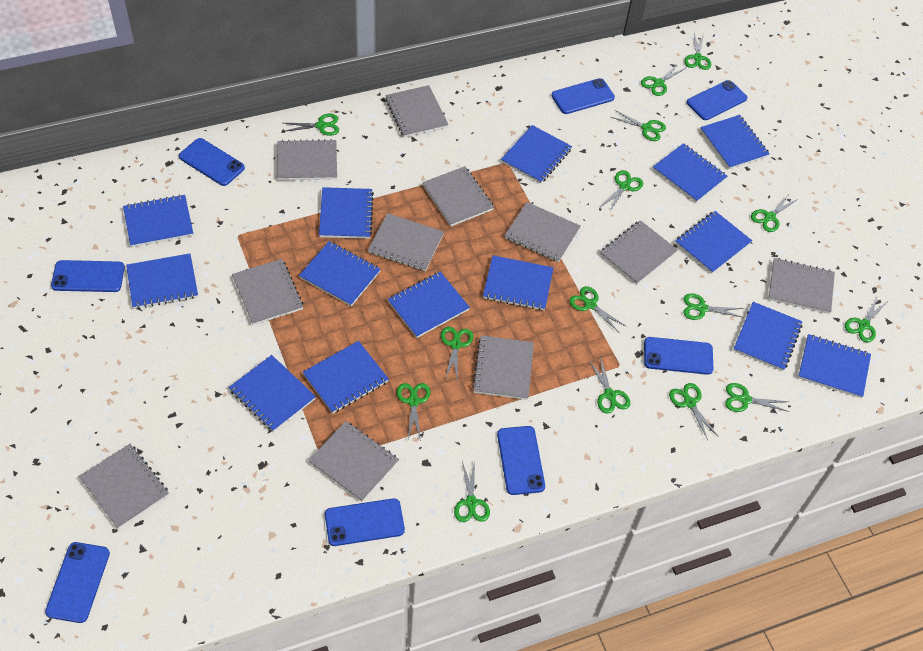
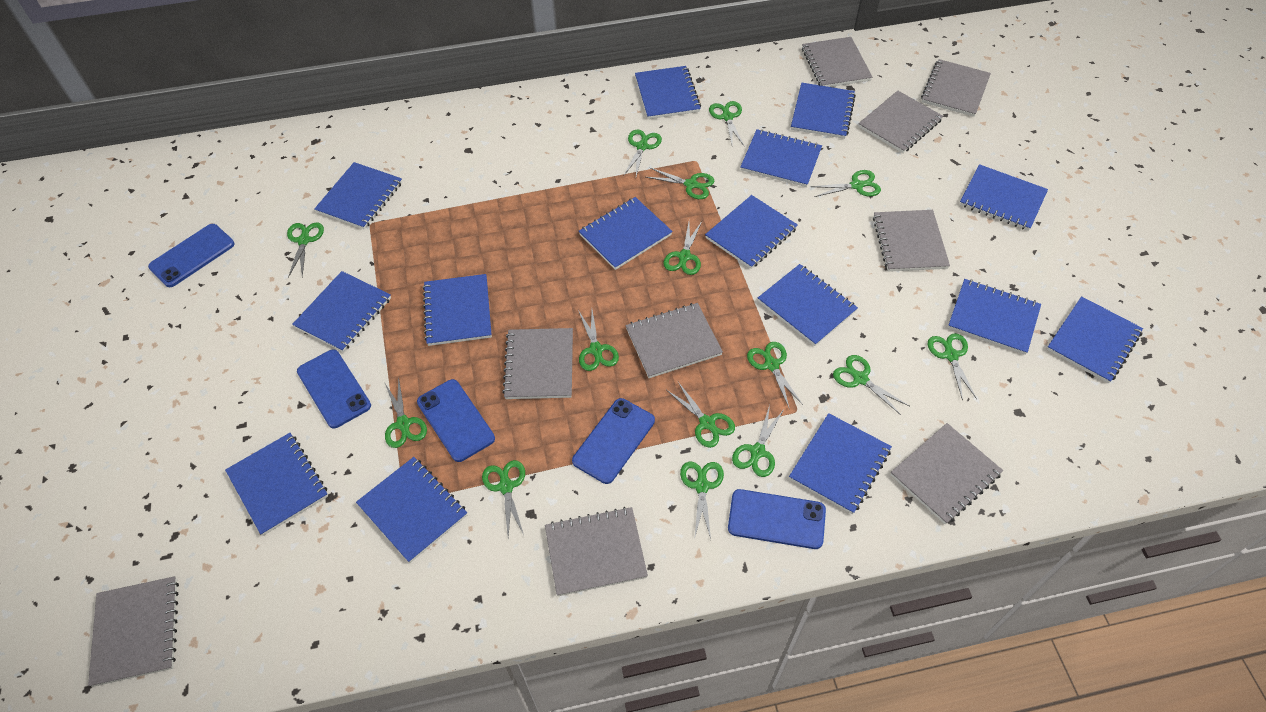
blue notebook: [123,194,193,247] [126,254,198,309] [229,355,316,432] [299,241,381,306] [303,341,389,413] [319,187,374,239] [388,272,470,338] [483,255,553,311] [501,125,572,184] [653,143,728,203] [675,211,752,274] [700,115,770,169] [733,302,803,371] [798,334,871,398] = 14 -> [225,433,328,536] [292,271,391,352] [314,162,402,230] [356,457,467,563] [423,274,492,346] [579,197,673,270] [635,66,701,119] [705,195,798,269] [740,129,822,187] [758,264,858,346] [789,413,892,514] [791,83,856,139] [948,279,1041,355] [959,164,1048,231] [1047,296,1143,383] = 15
blue phone: [45,542,110,623] [51,260,125,292] [179,138,245,186] [325,498,405,546] [497,426,545,495] [551,78,615,114] [644,337,713,375] [687,80,747,120] = 8 -> [148,224,234,287] [297,349,371,428] [417,379,495,462] [572,398,655,484] [728,489,826,549] = 5
grey notebook: [79,444,169,529] [232,259,303,325] [277,139,337,180] [308,421,399,502] [368,213,444,271] [385,85,449,138] [422,166,494,226] [472,335,534,400] [504,202,581,262] [600,220,678,284] [768,258,835,314] = 11 -> [88,576,179,687] [502,328,573,399] [545,507,648,596] [626,303,723,378] [802,37,873,87] [858,91,943,153] [873,210,950,272] [890,423,1003,524] [921,59,991,117] = 9

